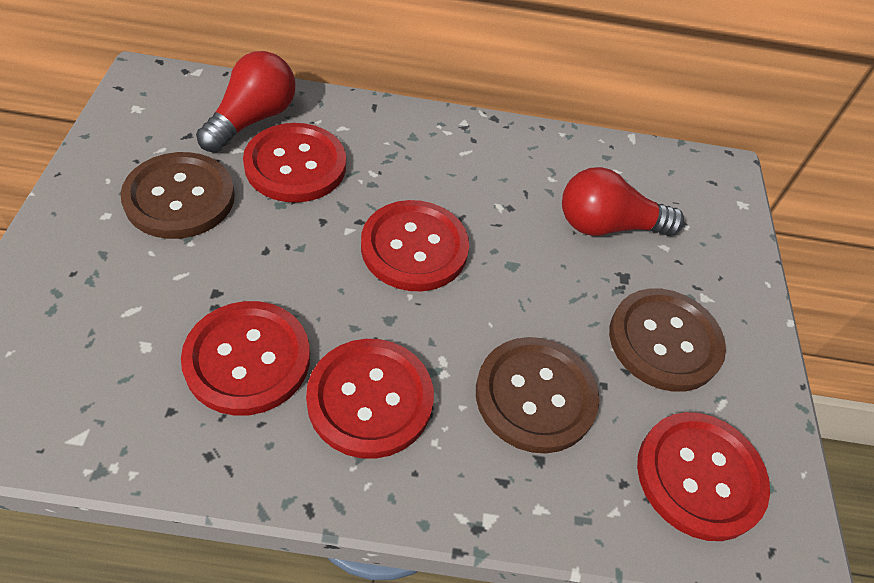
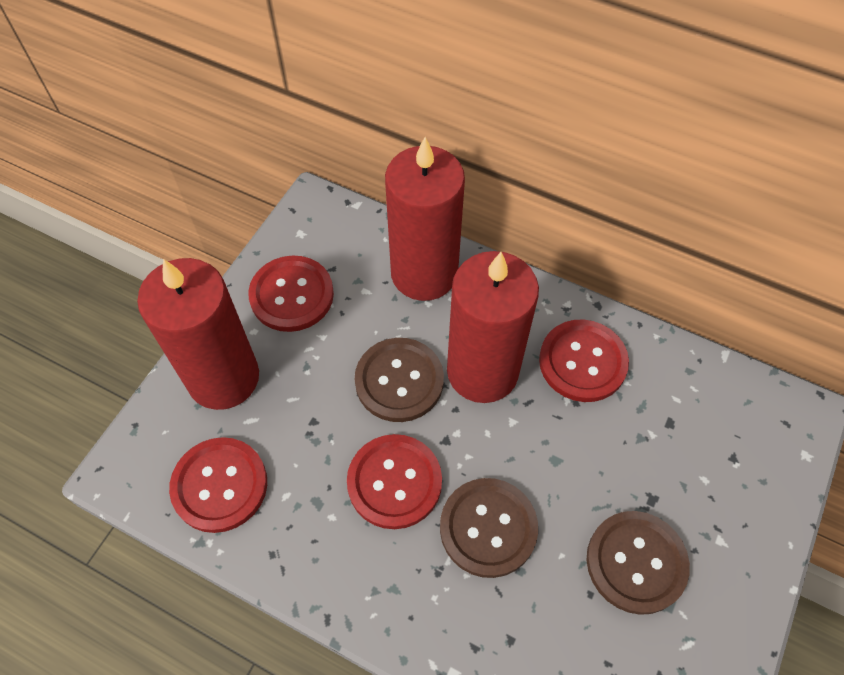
red button: [181,301,310,416] [243,123,346,203] [306,339,434,459] [361,200,469,291] [637,412,770,541] = 5 -> [169,437,267,533] [248,256,334,332] [347,434,442,529] [539,319,629,402] = 4
red candle: none = 0 -> [137,258,259,410] [385,137,465,301] [447,251,539,403] = 3
red light bulb: [196,51,296,153] [562,167,684,236] = 2 -> none = 0

